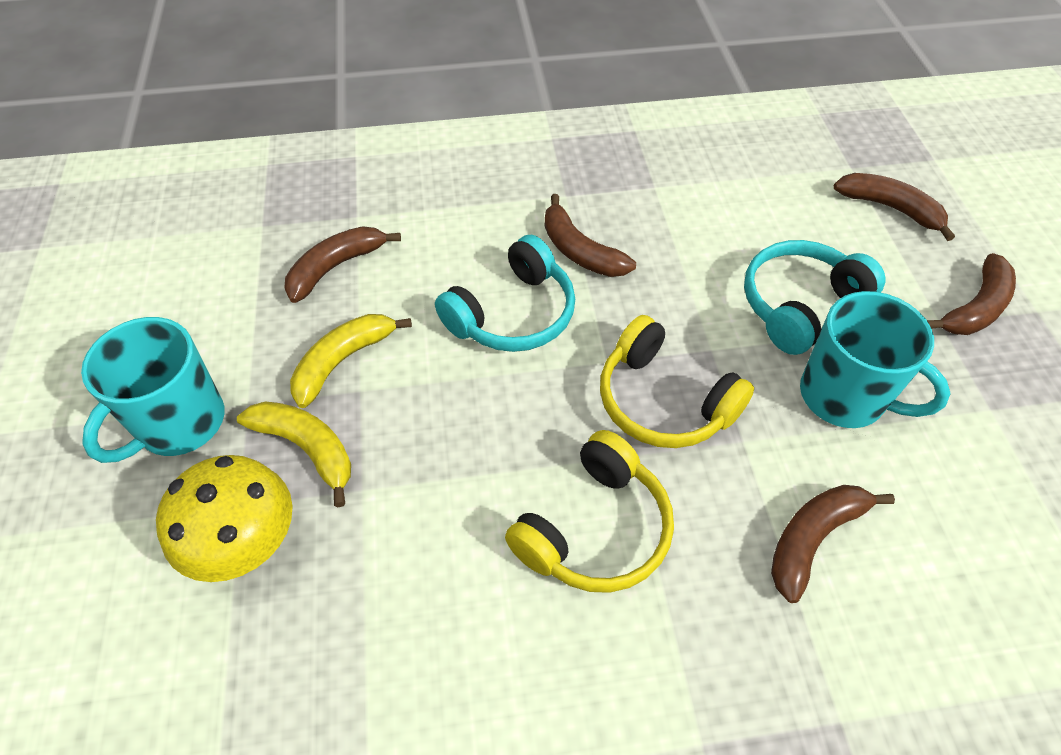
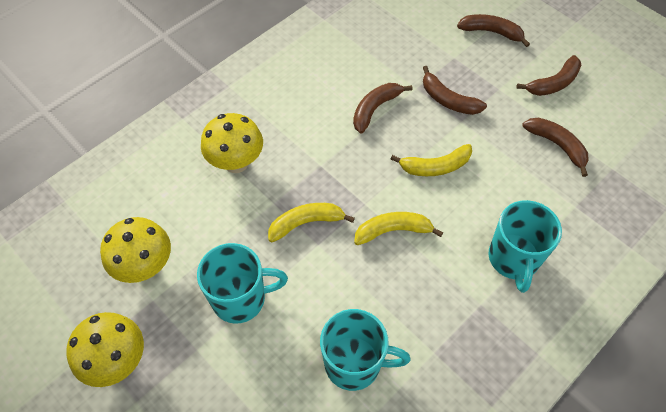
turquoise headphones: [435,235,575,352] [744,240,886,355] = 2 -> none = 0
turquoise mug: [81,317,224,463] [800,291,951,428] = 2 -> [197,243,288,324] [320,309,411,391] [488,200,562,293] = 3
yellow banana: [237,401,351,507] [290,314,412,408] = 2 -> [268,203,355,242] [354,212,443,245] [391,144,472,176] = 3
yellow headphones: [505,430,674,593] [600,315,754,448] = 2 -> none = 0
yellow mushroom: [156,455,293,582] = 1 -> [66,312,144,387] [100,217,171,283] [201,113,263,173] = 3

